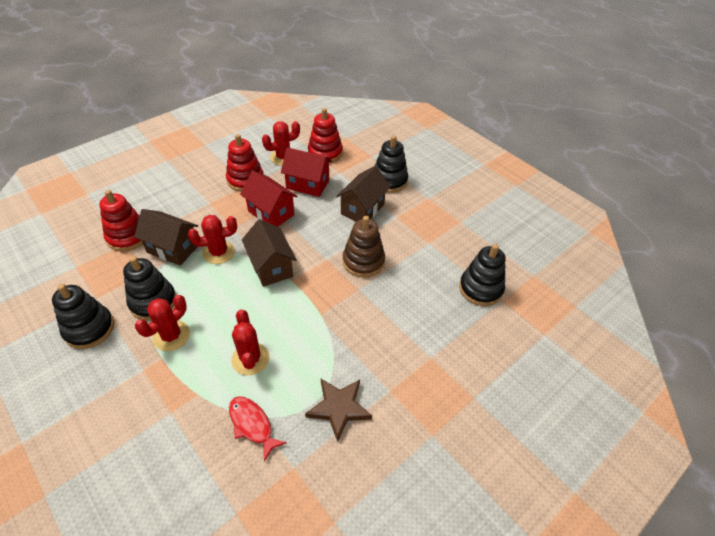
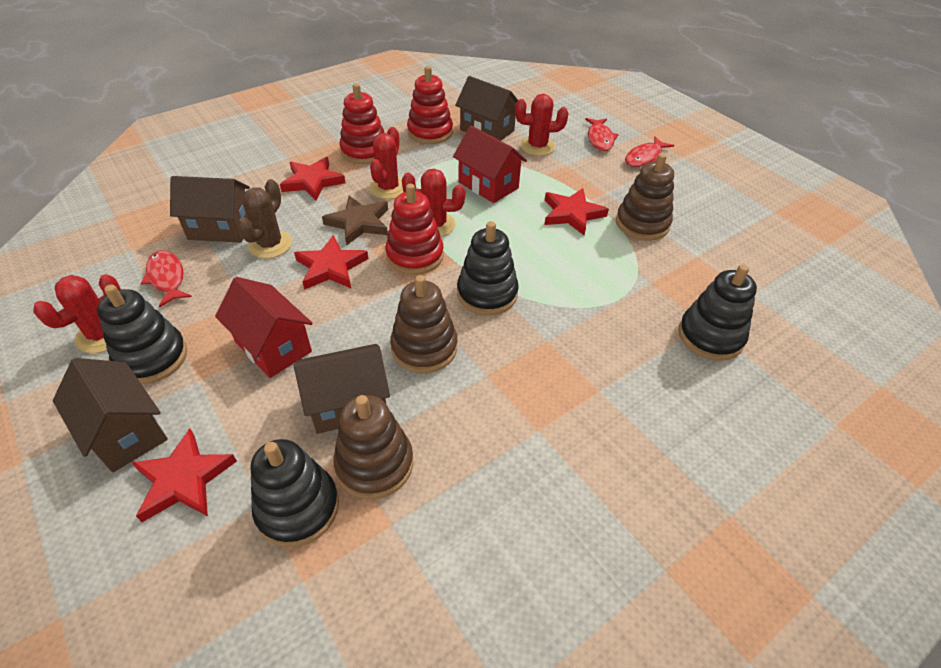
brown cactus: none = 0 -> [237,179,292,258] = 1
brown house: [134,209,198,266] [242,219,297,287] [336,166,390,221] = 3 -> [53,358,168,472] [170,176,250,243] [294,344,390,434] [455,76,518,141] = 4
brown stacking toy: [343,216,385,278] = 1 -> [333,395,413,499] [390,275,457,373] [616,153,674,241] = 3
red fish: [229,397,287,461] = 1 -> [141,250,192,308] [585,118,619,151] [625,137,674,167] = 3
red star: none = 0 -> [132,429,237,522] [280,157,346,201] [294,235,368,290] [544,188,609,235] = 4

